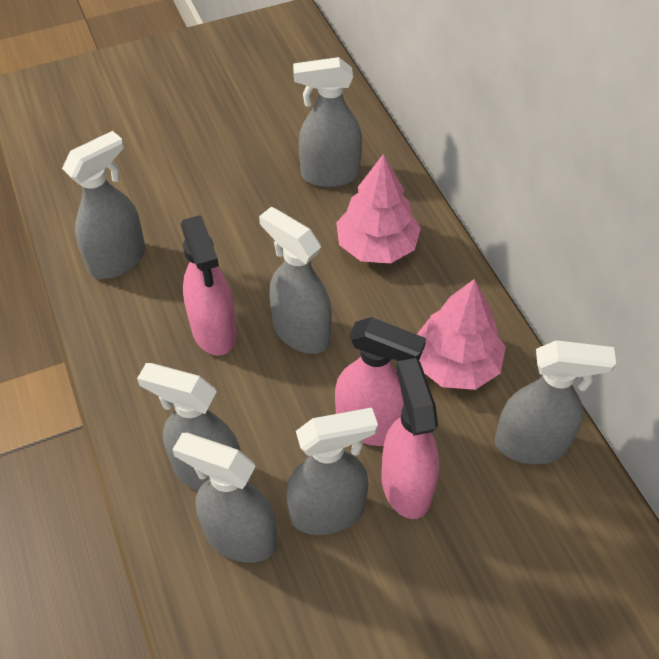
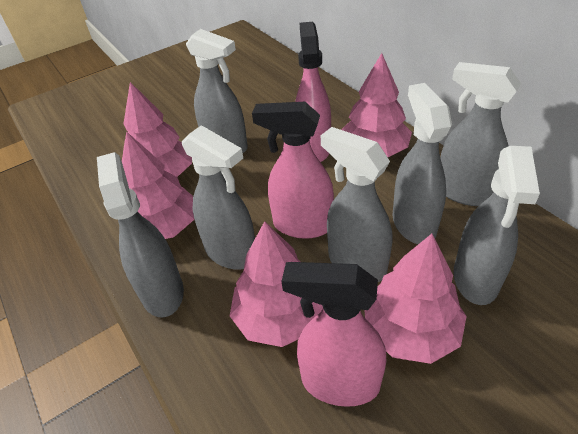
pink tree: [336,154,421,263] [417,279,506,390] = 2 -> [122,131,195,239] [123,82,192,177] [230,221,323,347] [341,53,412,157] [364,234,467,364] = 5

